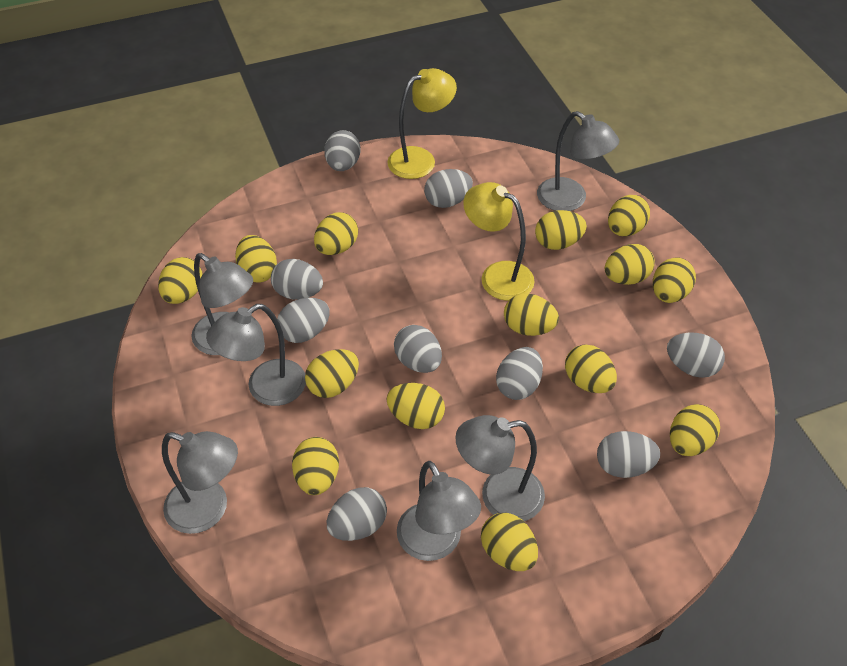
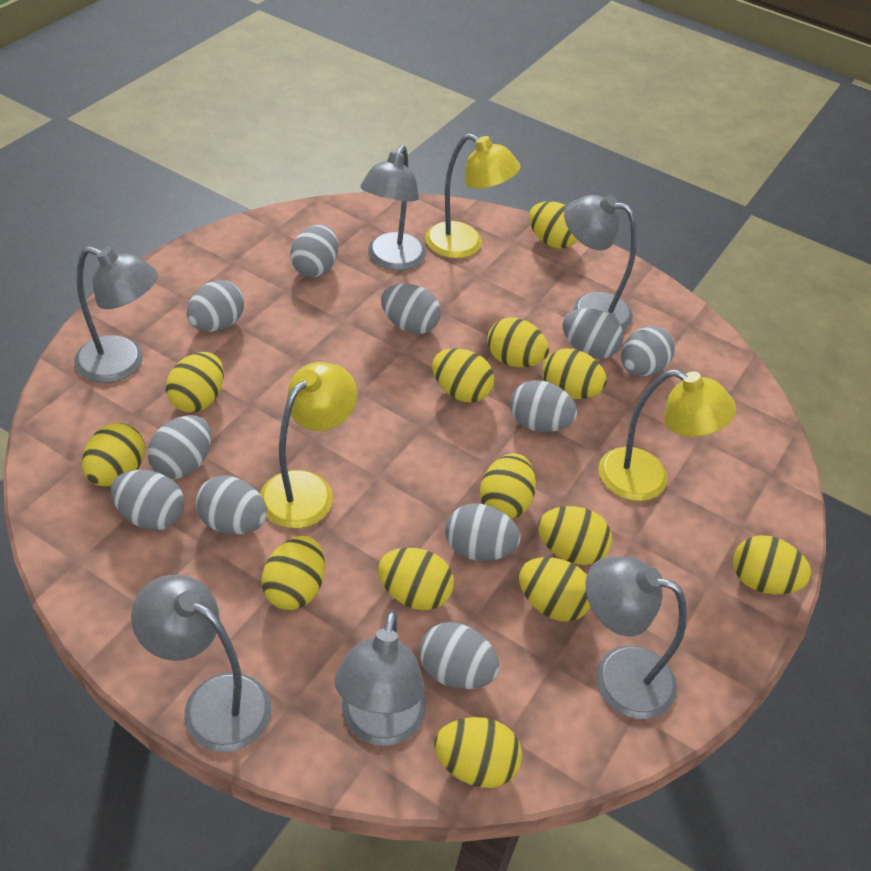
grey egg: [271,259,323,300] [277,298,330,343] [324,130,361,171] [327,487,387,541] [394,325,442,373] [424,169,473,208] [496,347,543,400] [597,431,660,478] [667,333,725,378] = 9 -> [111,470,184,530] [147,415,211,479] [187,280,244,332] [195,475,267,535] [290,225,338,277] [381,284,441,334] [420,622,499,689] [445,503,521,561] [510,380,577,432] [562,308,623,359] [621,326,675,376] = 11
yellow egg: [158,257,203,304] [235,235,277,283] [292,437,339,495] [305,349,359,398] [314,212,358,255] [386,383,445,429] [481,513,538,571] [504,293,559,336] [535,210,587,250] [565,344,617,393] [605,244,655,285] [608,195,650,236] [653,257,696,303] [670,404,720,456] = 14 -> [82,423,145,486] [166,352,224,412] [261,536,325,610] [378,548,454,610] [432,348,494,402] [434,717,522,788] [480,453,536,519] [487,317,549,367] [519,557,591,621] [529,201,578,249] [538,506,612,565] [542,348,607,399] [733,535,811,594] = 13
yellow lamp: [387,68,457,179] [463,182,534,301] = 2 -> [260,362,357,528] [425,133,520,258] [599,369,736,501] = 3

